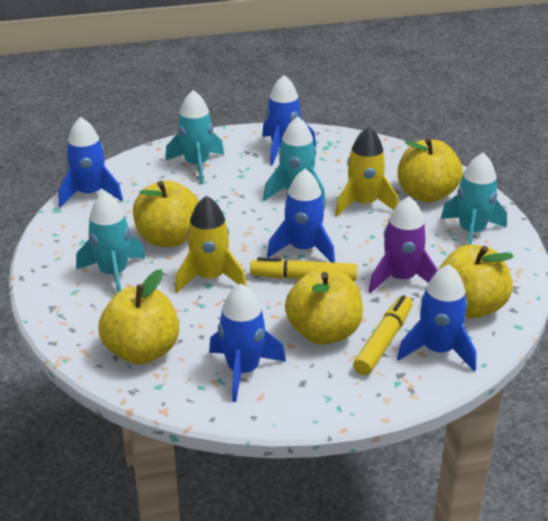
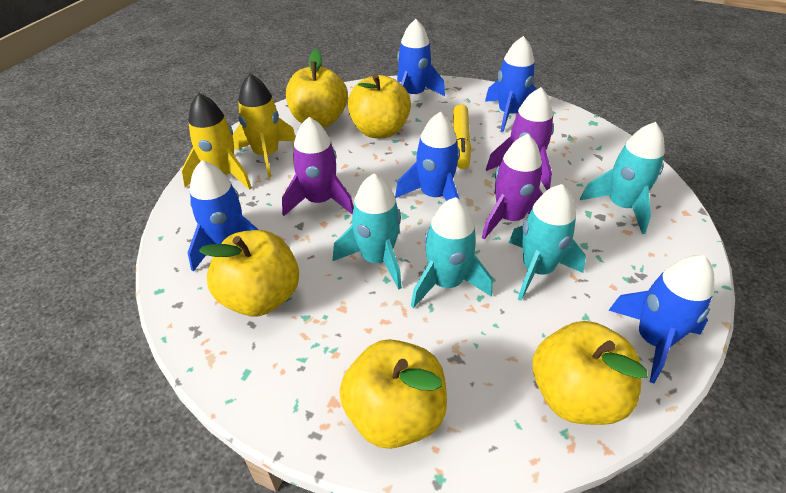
purple rocket: [368,196,438,293] = 1 -> [282,117,353,216] [482,134,543,239] [486,87,554,190] = 3
yellow marker: [250,257,357,282] [353,295,413,375] = 2 -> [453,104,471,169] = 1

